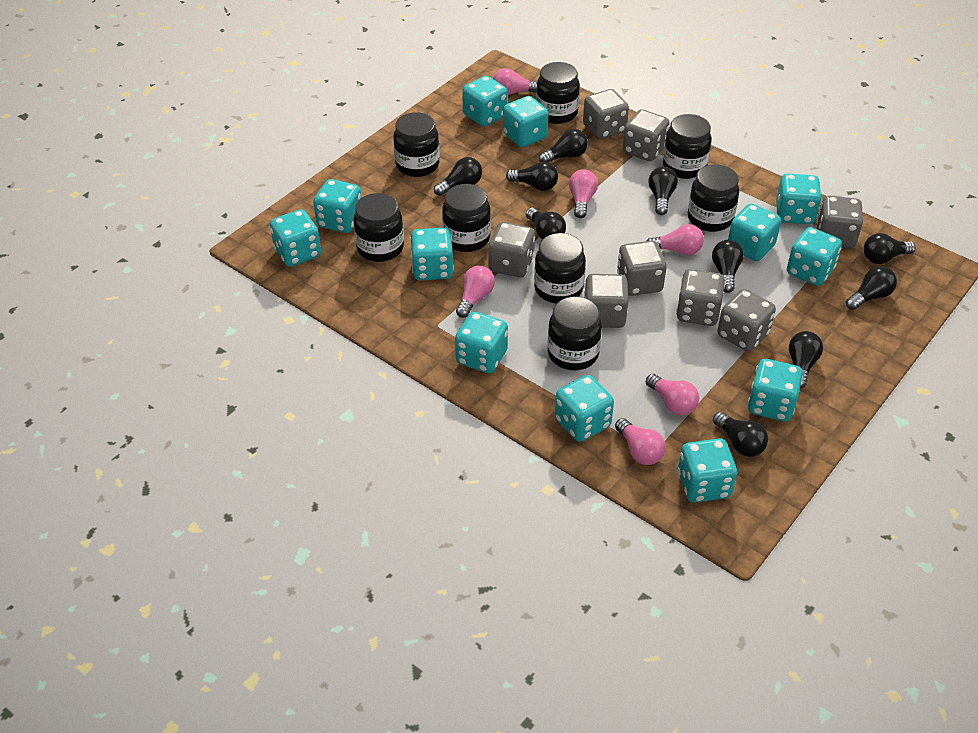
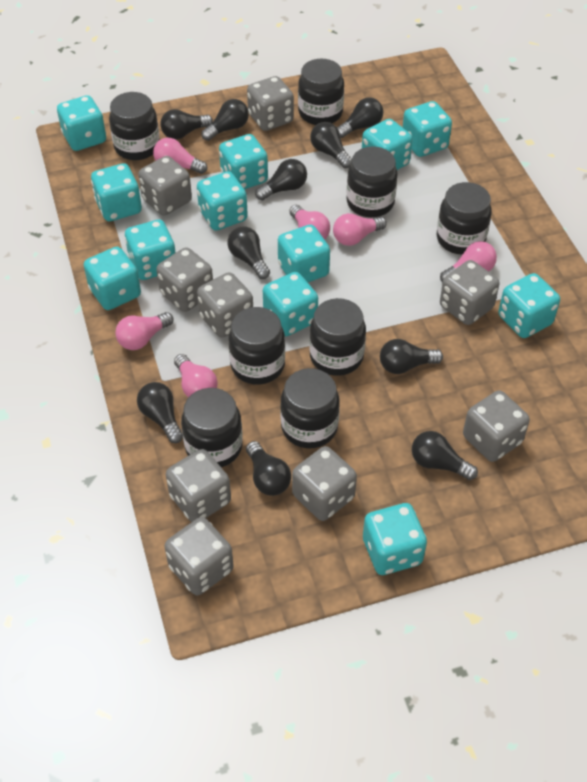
grey dice: [488,222,535,277] [583,89,629,139] [584,274,628,328] [617,241,667,296] [623,109,670,161] [676,269,725,326] [717,289,776,351] [816,196,863,248] = 8 -> [138,156,192,216] [156,247,213,312] [165,517,234,595] [166,449,231,522] [197,272,253,338] [247,76,294,131] [292,446,357,521] [440,260,500,325] [463,390,530,462] = 9

